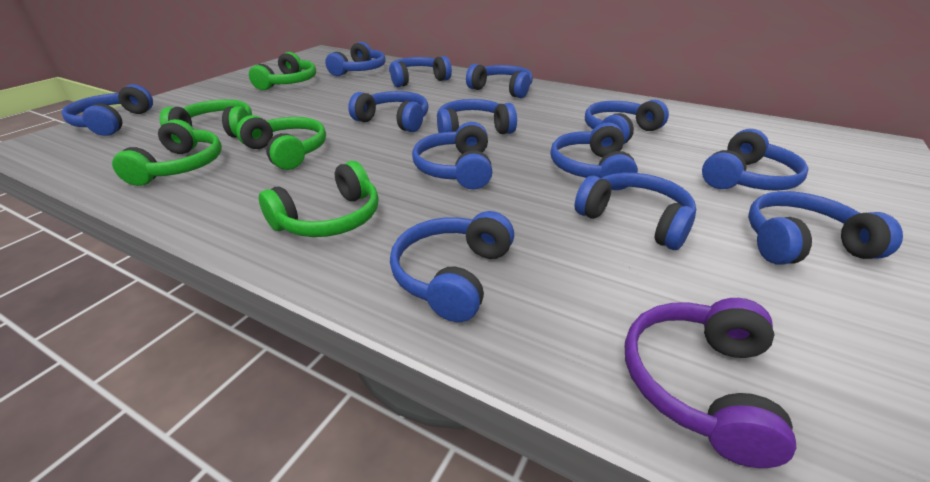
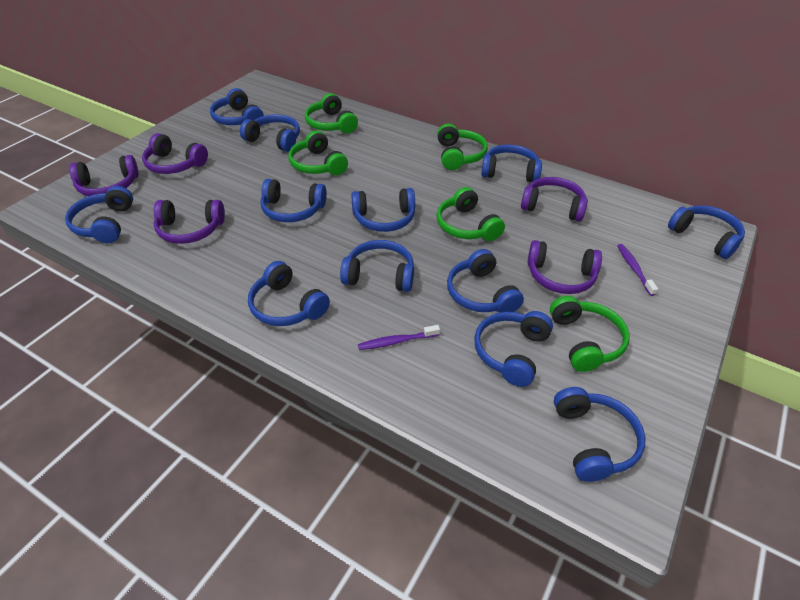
blue headphones: [62,84,153,136] [325,42,386,76] [348,91,428,132] [389,56,452,87] [390,211,514,322] [412,122,492,190] [437,99,517,134] [466,64,533,98] [551,122,638,190] [575,173,696,250] [585,99,669,144] [702,129,808,191] [748,191,903,265] = 13 -> [65,186,133,243] [210,88,264,125] [240,114,300,152] [248,261,330,326] [260,179,327,222] [340,240,414,292] [351,188,415,232] [447,249,524,313] [474,311,553,387] [481,144,542,182] [554,387,646,482] [668,205,745,259] = 12
purple headphones: [625,298,796,468] = 1 -> [69,155,139,196] [142,133,208,174] [154,200,225,244] [521,177,588,222] [528,240,602,294] = 5
purple toothbrush: none = 0 -> [358,325,440,350] [617,244,658,296] = 2

